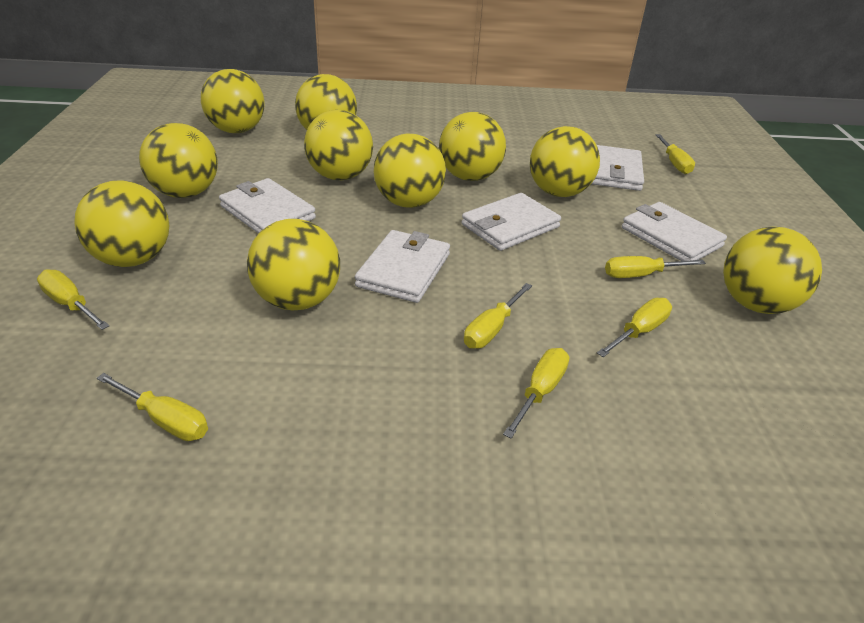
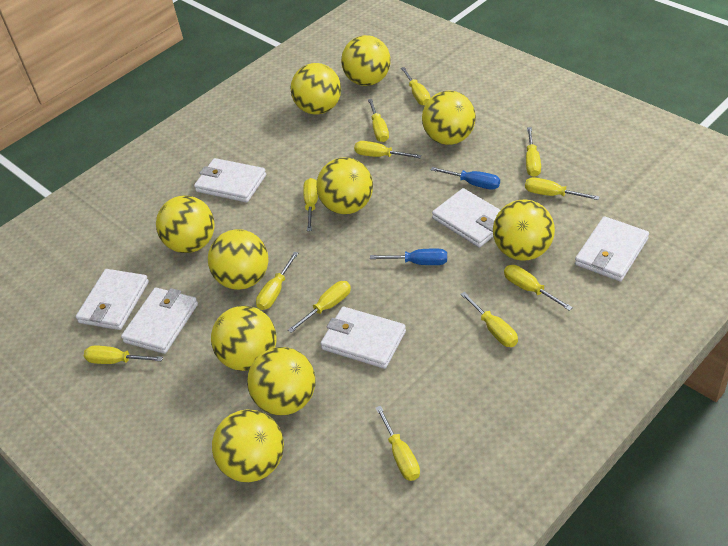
blue screwdriver: none = 0 -> [370,248,447,265] [431,167,500,190] = 2
white wallet: [219,178,316,234] [355,230,450,303] [462,193,561,251] [591,145,644,191] [622,202,727,261] = 5 -> [76,269,149,330] [121,288,198,354] [194,158,266,202] [320,307,406,369] [432,188,500,247] [575,216,649,282] = 6
yellow screwdriver: [37,269,109,330] [97,373,208,441] [464,283,532,349] [503,348,569,439] [597,298,672,357] [605,256,706,278] [656,134,695,174] = 7 -> [84,346,163,364] [256,252,298,310] [288,281,351,333] [303,178,318,231] [354,141,422,158] [368,99,389,142] [376,406,420,481] [401,67,430,106] [461,292,518,347] [504,265,573,311] [525,177,600,200] [526,127,541,177] = 12

